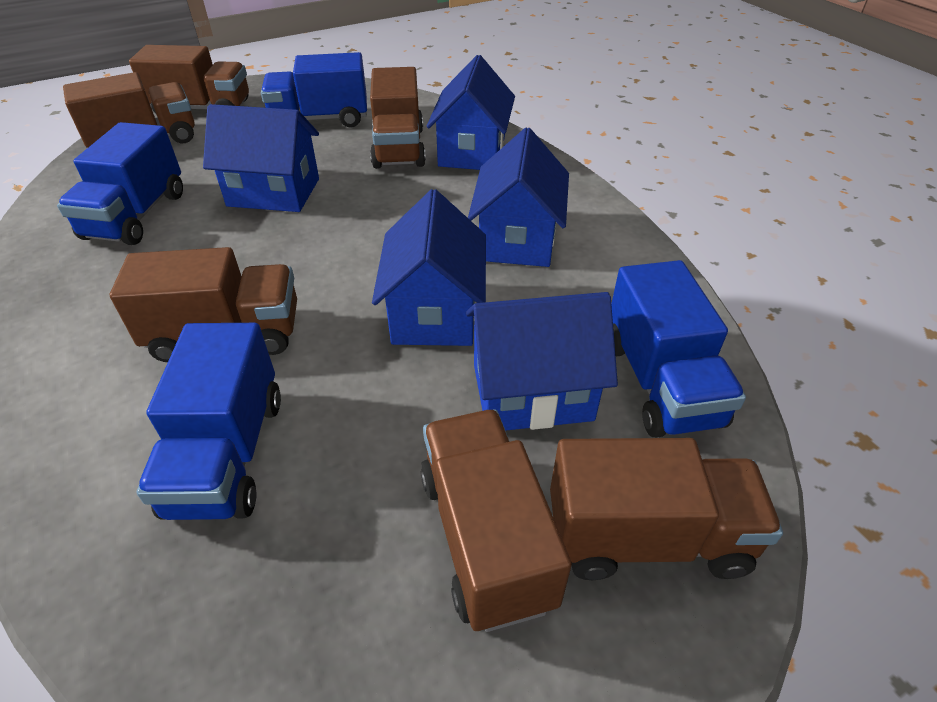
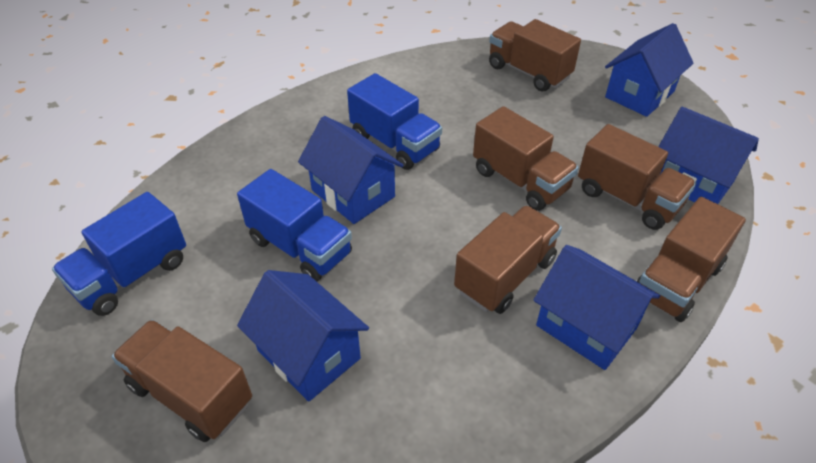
blue truck: [57,122,183,245] [136,323,281,520] [261,52,367,128] [611,260,746,438] = 4 -> [52,192,186,316] [237,169,352,282] [347,73,442,170] = 3

